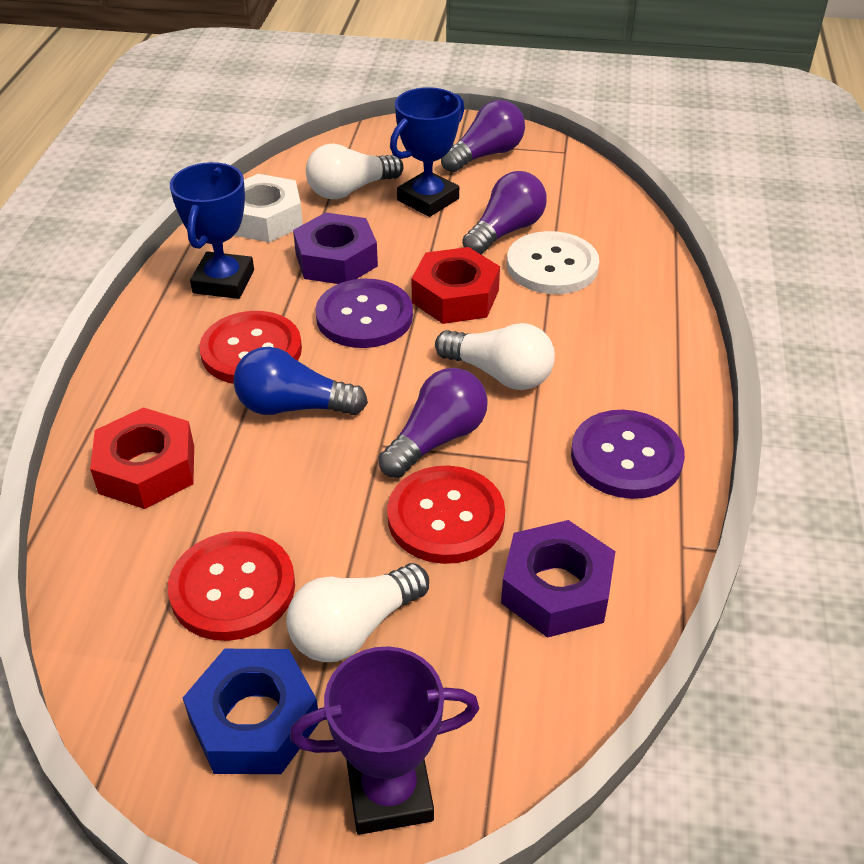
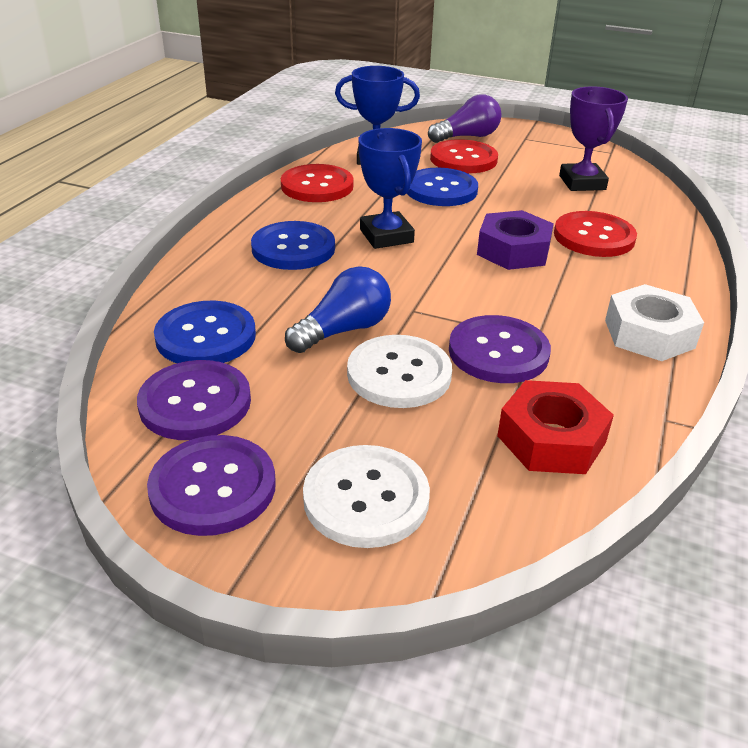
blue button: none = 0 -> [154,301,256,363] [251,221,335,270] [407,168,478,206] = 3
blue nut: [183,649,319,774] = 1 -> none = 0
purple button: [315,278,413,348] [571,410,685,499] = 2 -> [137,360,251,440] [147,435,276,536] [449,315,551,383] = 3
purple light bulb: [378,368,488,478] [441,100,525,172] [462,171,547,255] = 3 -> [428,94,502,143] = 1
purple nut: [293,212,378,284] [501,520,615,638] = 2 -> [477,210,554,270] = 1
red nut: [90,407,194,509] [411,247,500,324] = 2 -> [497,380,614,474] = 1
white button: [507,231,599,294] = 1 -> [303,445,430,548] [347,335,452,408] = 2
white light bulb: [286,563,429,662] [306,143,404,199] [435,323,555,390] = 3 -> none = 0

